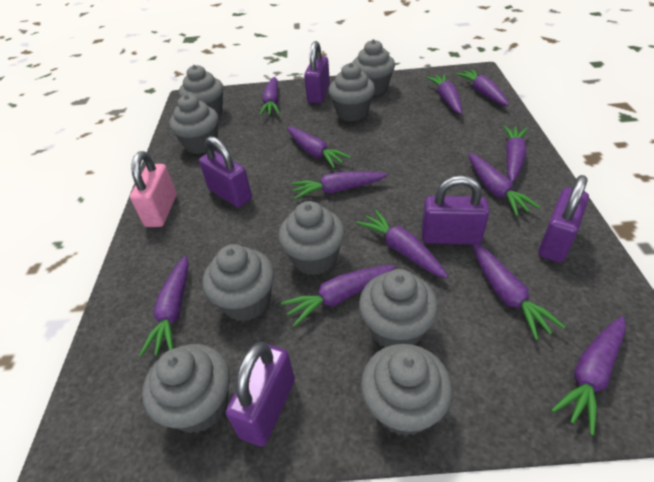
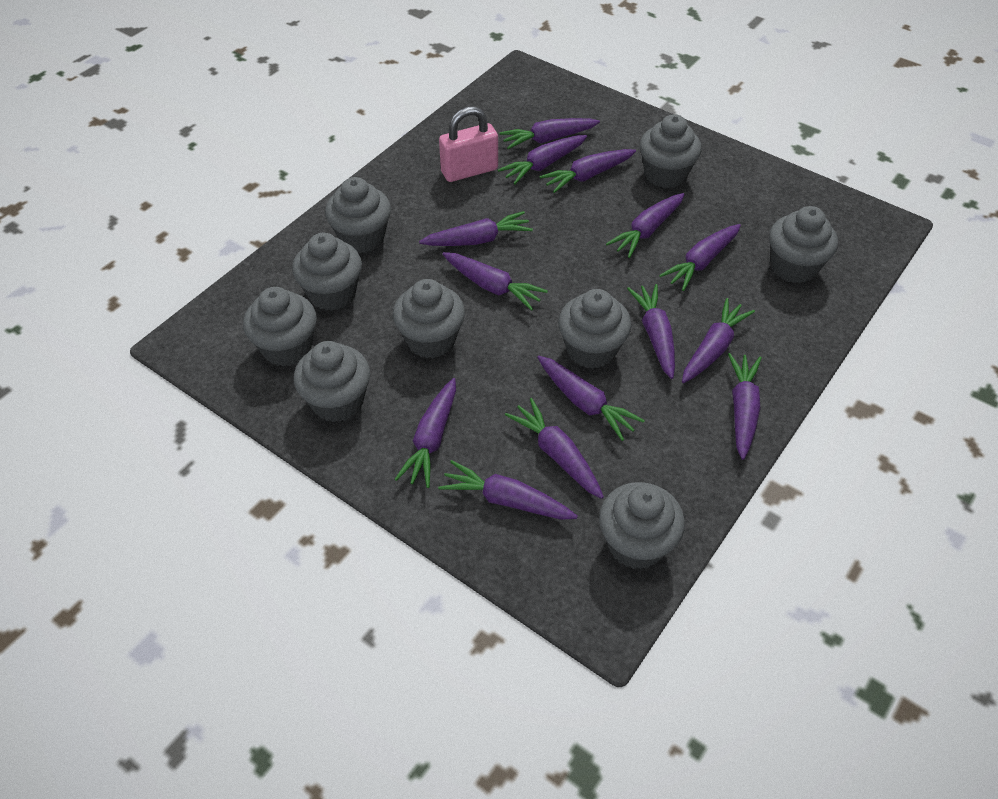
purple carrot: [139,256,189,356] [259,77,280,116] [281,265,396,327] [287,127,351,168] [291,171,388,199] [356,210,448,279] [426,74,462,114] [455,69,509,106] [468,153,540,216] [472,242,566,340] [503,126,528,182] [551,316,626,436] = 12 -> [395,378,456,488] [419,211,533,246] [438,460,578,520] [442,252,548,311] [498,135,587,185] [499,118,600,149] [505,398,604,499] [537,356,645,441] [540,149,636,193] [606,193,685,258] [627,284,675,379] [659,224,741,291] [682,298,755,383] [728,353,762,460] = 14
purple padlock: [199,136,252,208] [226,342,295,447] [304,41,330,103] [421,175,489,245] [538,175,589,263] = 5 -> none = 0

